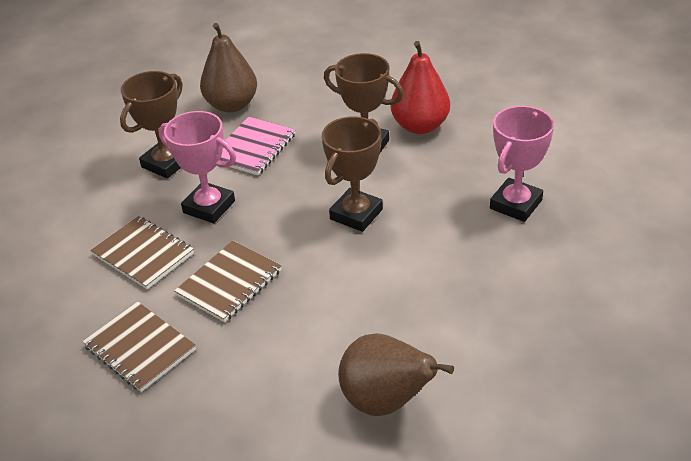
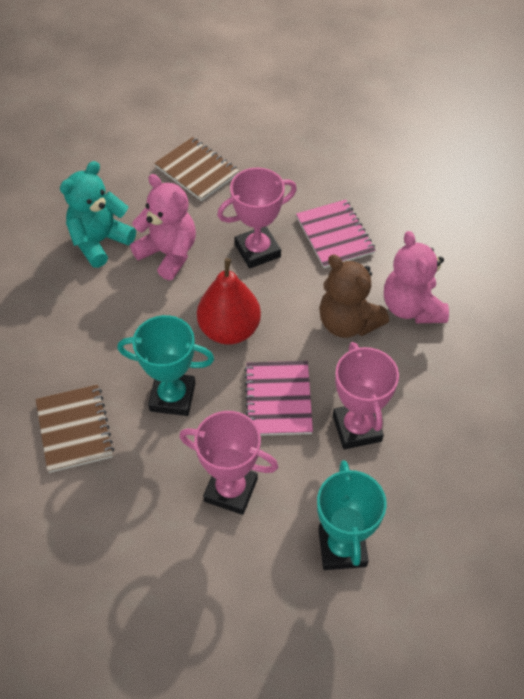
brown notebook: [82,302,196,392] [90,216,194,289] [174,241,282,322] = 3 -> [36,384,114,473] [154,137,239,201] = 2
brown pear: [200,23,257,113] [338,333,454,416] = 2 -> none = 0
brown teddy bear: none = 0 -> [319,255,389,338] = 1
brown trophy: [120,71,183,179] [322,116,383,232] [324,53,404,153] = 3 -> none = 0
pink notebook: [220,117,296,175] = 1 -> [244,361,313,436] [296,199,376,268] = 2
pink teddy bear: none = 0 -> [130,174,196,280] [384,231,449,323] = 2
pink trophy: [159,111,236,223] [490,106,554,222] = 2 -> [179,411,278,515] [217,167,297,269] [333,342,399,449] = 3
turquoise teddy bear: none = 0 -> [60,161,136,268] = 1
turquoise trophy: none = 0 -> [117,315,214,416] [317,460,387,570] = 2

